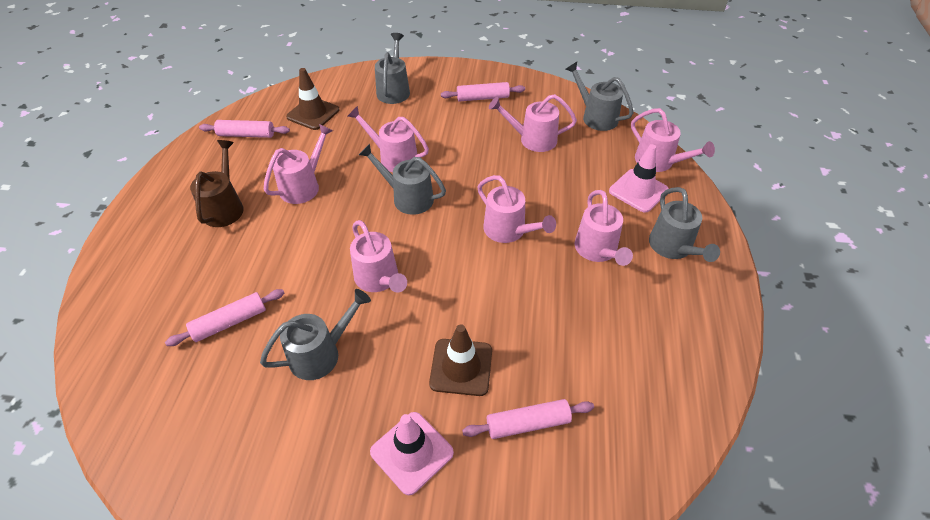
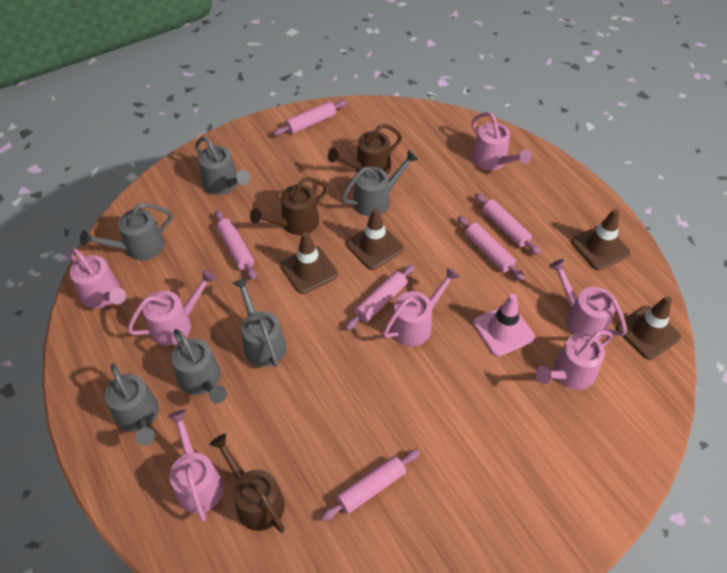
brown traffic cone: [286,68,340,130] [429,324,492,396] = 2 -> [280,232,338,294] [346,208,404,270] [571,209,630,270] [616,296,681,360] = 4
brown watering can: [190,140,244,227] = 1 -> [210,434,285,533] [250,177,328,235] [328,124,402,175] = 3
grey watering can: [260,289,371,380] [359,144,446,215] [375,33,410,104] [566,62,633,131] [649,187,720,262] = 5 -> [80,203,172,260] [105,363,159,446] [171,329,227,403] [195,137,250,195] [233,277,286,367] [341,150,419,217] = 6
pink rolling pin: [165,289,285,346] [199,120,290,138] [441,82,525,102] [462,399,594,439] = 4 -> [215,210,256,280] [273,100,347,136] [321,450,420,521] [346,265,415,330] [458,216,524,281] [475,193,540,255] = 6
pink traffic cone: [370,412,454,495] [609,144,669,213] = 2 -> [473,294,535,357] = 1

